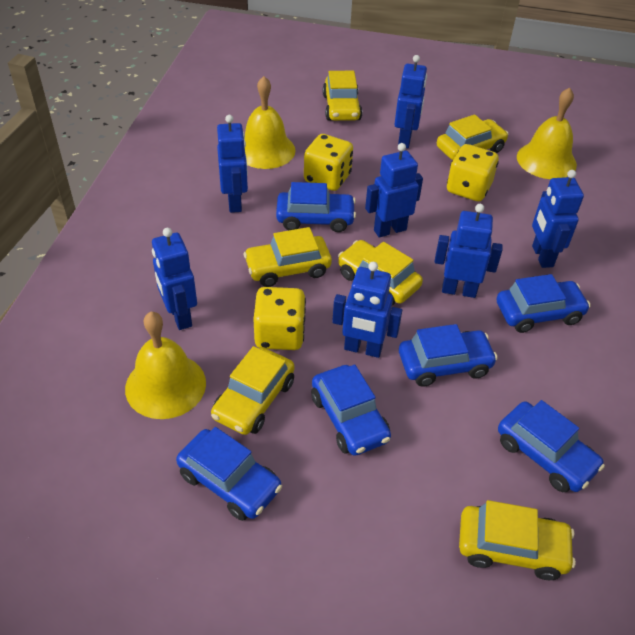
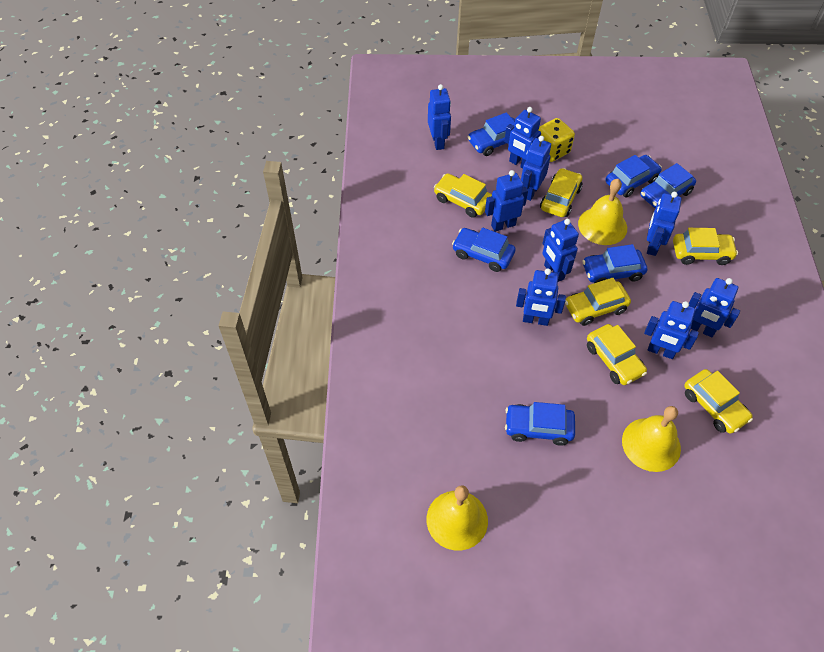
blue robot: [152,228,197,330] [217,115,248,213] [332,262,402,358] [365,143,423,238] [394,55,427,148] [435,204,503,298] [532,170,584,268] = 7 -> [428,84,451,150] [485,170,528,232] [504,107,541,169] [516,268,566,326] [521,136,551,201] [542,219,579,282] [644,301,699,359] [647,192,682,256] [689,278,740,337] = 9
yellow dice: [253,287,306,350] [304,134,353,191] [447,144,499,201] = 3 -> [539,118,575,162] = 1

